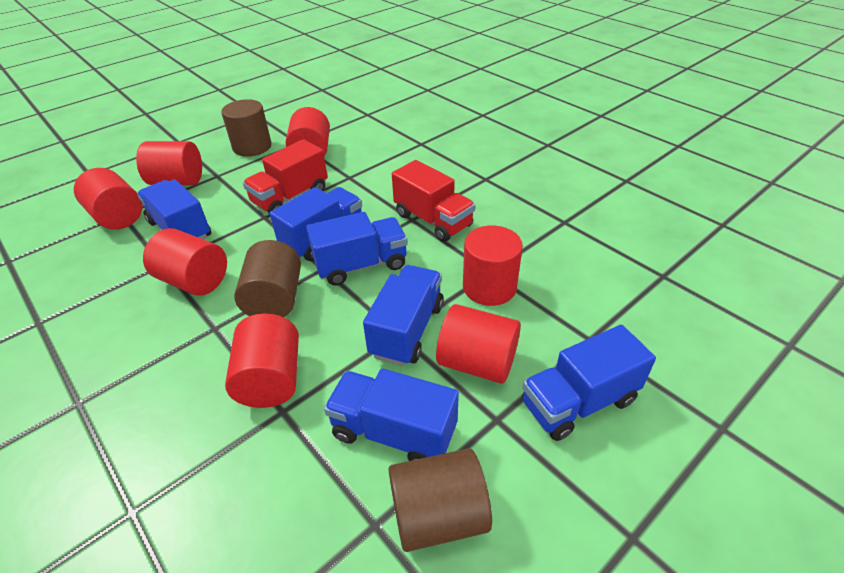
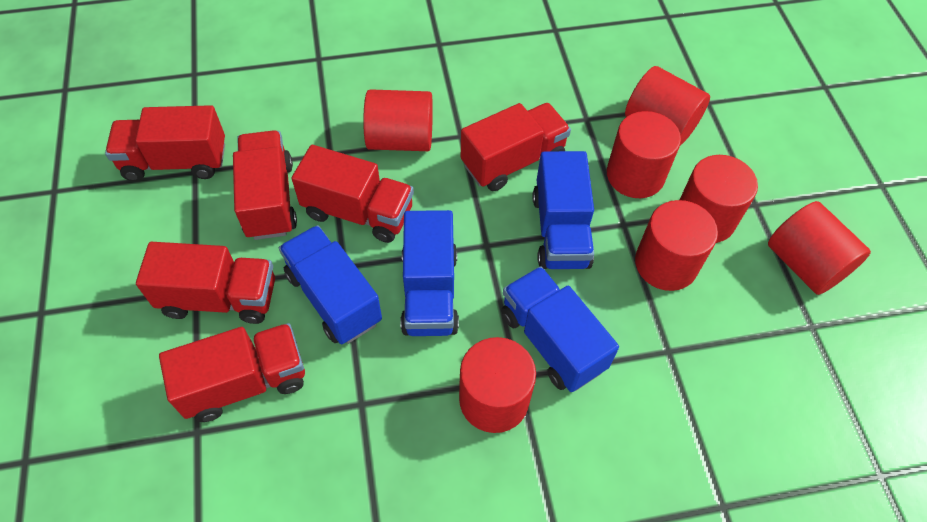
blue truck: [137,179,211,240] [270,187,362,261] [306,212,408,286] [324,368,459,461] [363,265,444,366] [522,325,656,441] = 6 -> [279,225,382,344] [400,210,459,336] [501,266,619,392] [533,151,594,269] = 4
brown cylinder: [221,99,272,157] [234,240,301,317] [388,448,492,552] = 3 -> none = 0
red truck: [243,139,328,214] [392,160,475,242] = 2 -> [105,105,225,181] [136,242,275,324] [159,323,305,422] [233,130,297,240] [291,145,414,243] [461,103,571,191] = 6

